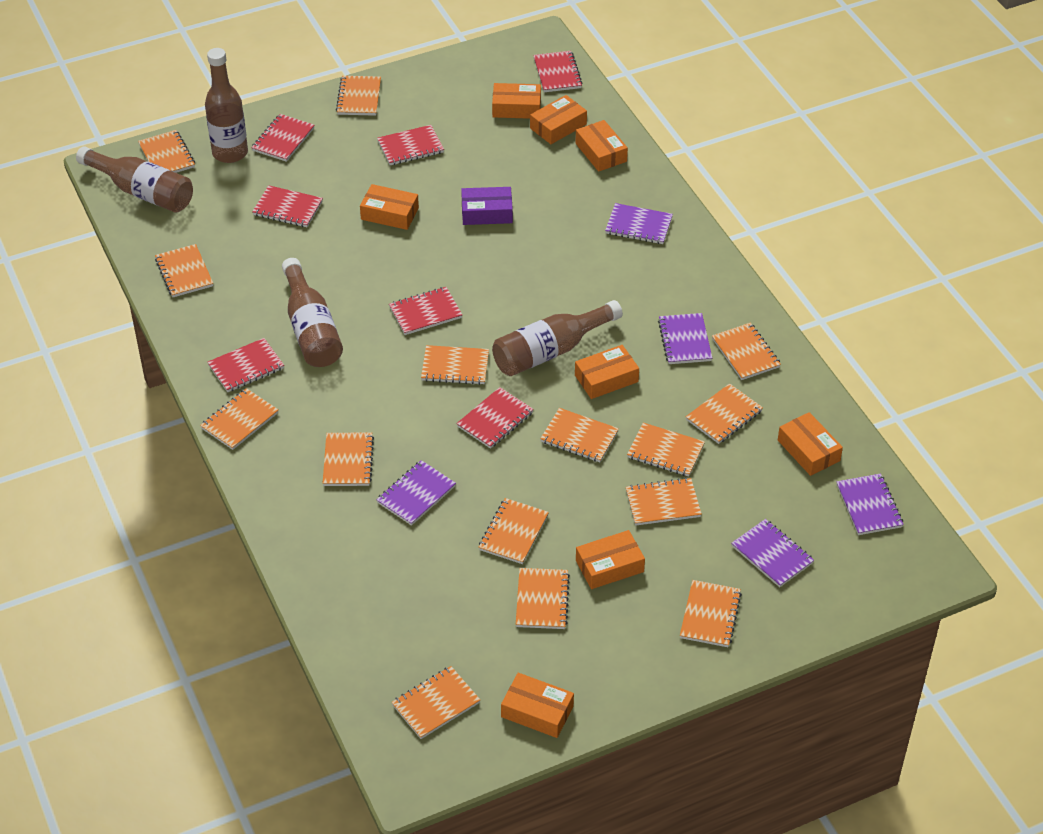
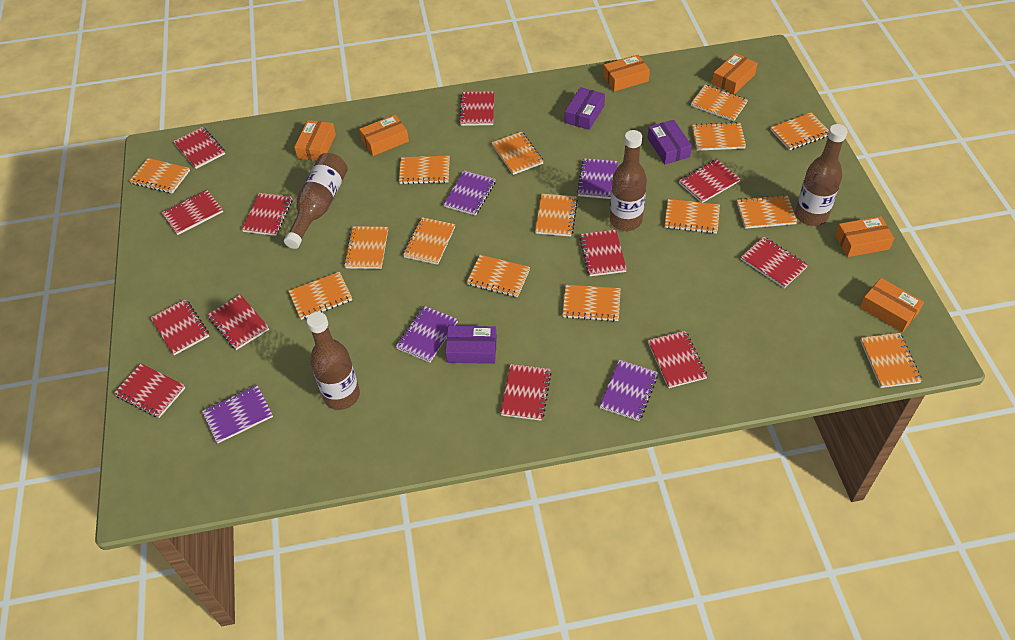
orange box: [360,184,419,230] [492,83,541,119] [501,673,574,738] [530,95,587,144] [575,120,628,172] [575,345,639,399] [576,530,645,589] [778,412,843,476] = 8 -> [294,120,336,161] [359,115,409,156] [603,55,650,92] [712,53,758,94] [835,216,894,257] [860,278,924,332] = 6
purple box: [461,187,513,225] = 1 -> [445,326,497,364] [565,87,605,130] [648,120,692,164] = 3
red notebook: [207,338,284,392] [251,114,314,162] [252,185,323,227] [377,125,444,165] [389,287,462,335] [456,387,534,449] [533,51,583,92] = 7 -> [114,363,186,418] [150,299,209,355] [161,190,223,235] [173,127,225,169] [207,294,269,350] [242,193,293,236] [459,91,494,126] [500,364,551,421] [579,230,627,276] [648,331,708,388] [679,159,741,203] [741,237,808,288] = 12

